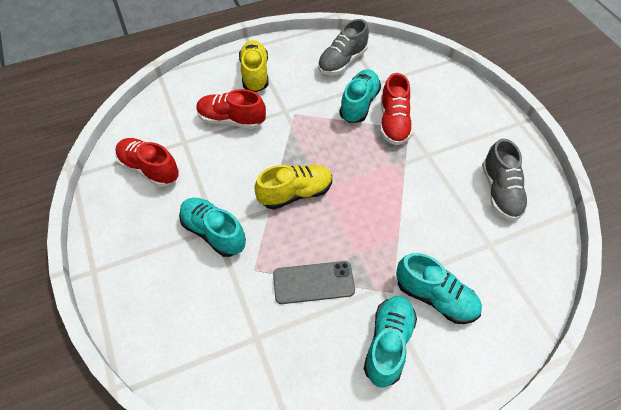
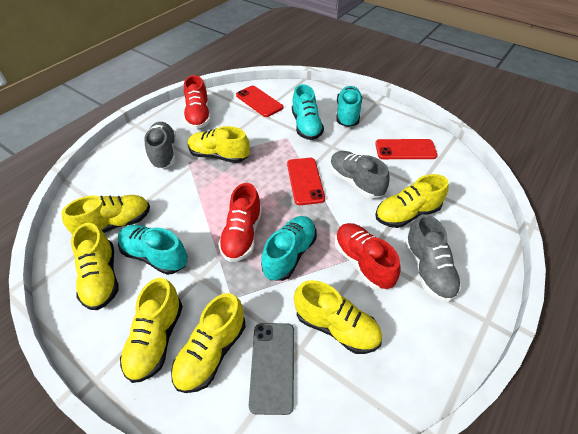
grey shoe: [318,19,369,75] [482,138,529,221] = 2 -> [144,122,176,169] [330,151,390,198] [405,214,462,302] = 3
red phone: none = 0 -> [236,86,283,117] [287,158,325,205] [375,139,438,159] = 3
yellow shoe: [239,40,268,92] [254,165,332,210] = 2 -> [62,195,150,235] [71,223,118,310] [120,278,183,383] [171,293,245,393] [188,126,250,163] [294,280,382,354] [375,174,448,228] = 7

